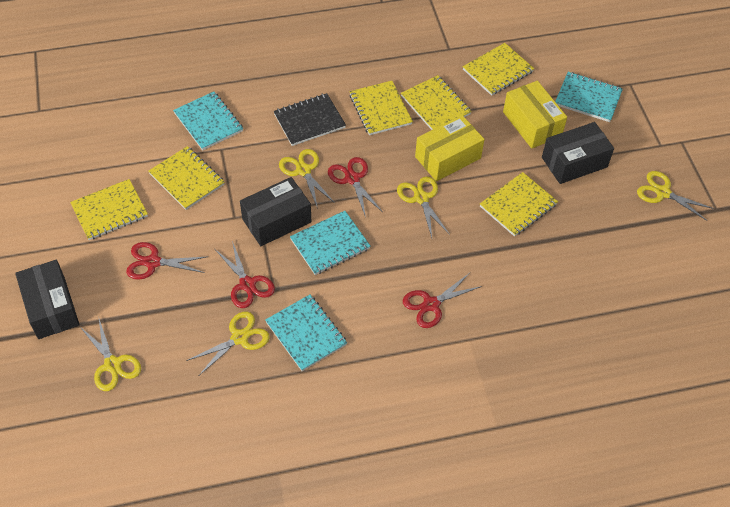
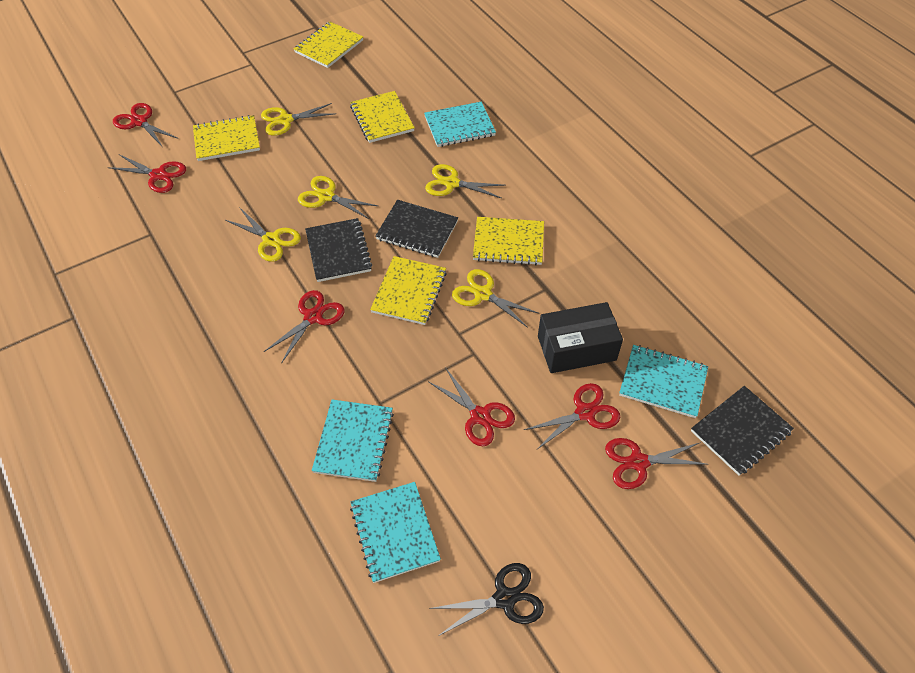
black box: [15,260,80,339] [240,177,311,246] [542,122,614,184] = 3 -> [538,302,623,373] = 1
black notebook: [273,93,346,146] = 1 -> [305,218,372,282] [375,200,458,258] [691,386,794,476] = 3
black scissors: none = 0 -> [429,563,544,637] = 1
red scissors: [126,242,206,280] [215,241,275,308] [328,157,383,218] [403,273,482,328] = 4 -> [108,154,186,193] [113,103,177,146] [264,290,345,363] [428,367,515,446] [524,383,620,450] [605,438,709,489] = 6
yellow box: [415,115,484,181] [503,81,567,149] = 2 -> none = 0
yellow notebook: [70,179,148,240] [148,146,224,210] [349,81,413,135] [401,75,472,130] [463,43,534,96] [480,172,558,237] = 6 -> [193,115,260,161] [294,22,363,68] [350,91,415,143] [370,256,447,325] [473,217,544,265] = 5

